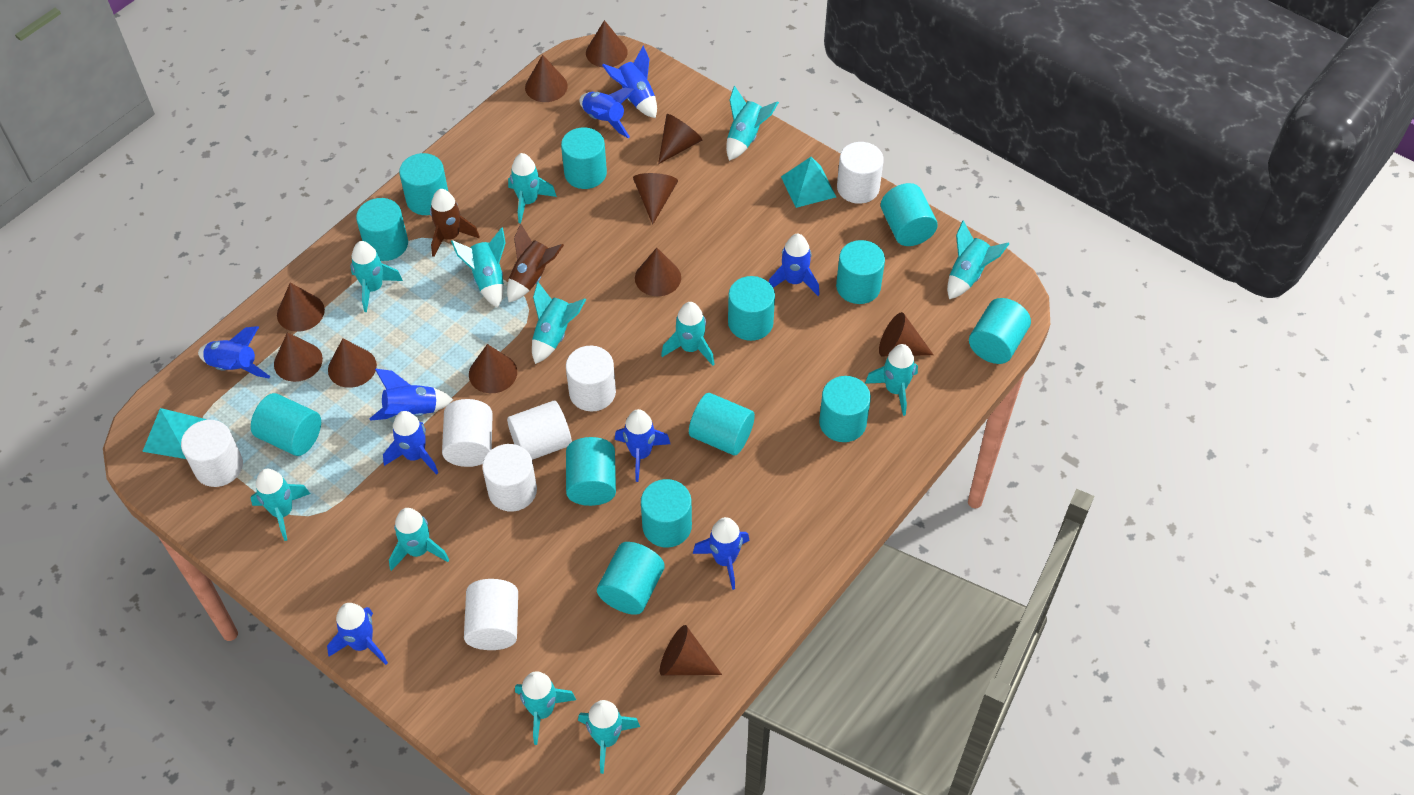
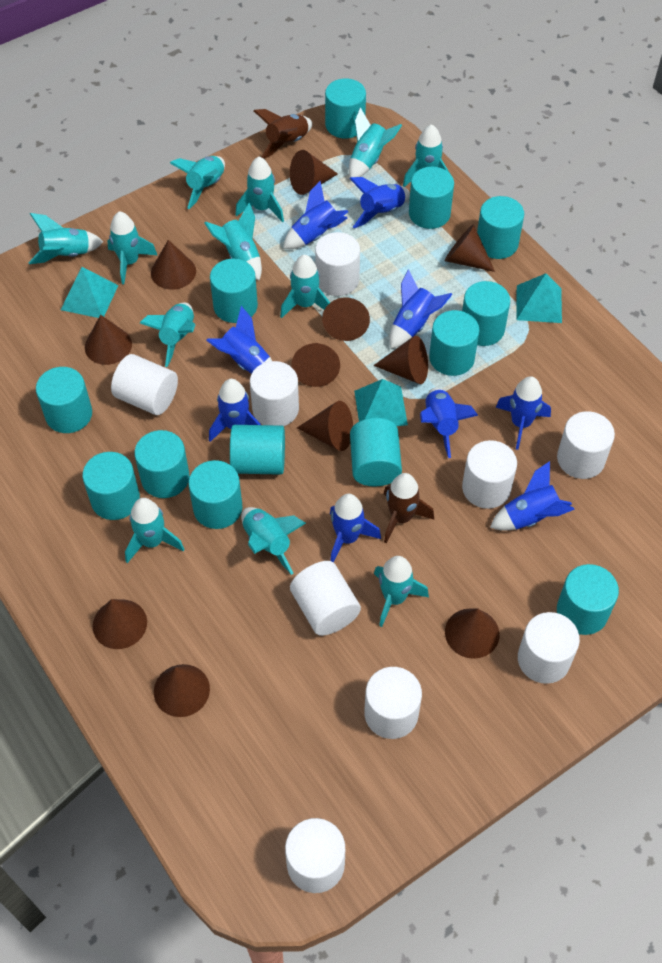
turquoise pyramid: [142,408,206,459] [781,157,836,208] = 2 -> [61,267,118,318] [354,379,408,426] [516,273,562,323] = 3
white cylinder: [181,420,243,487] [442,399,493,467] [464,579,518,650] [482,444,537,512] [507,401,572,460] [566,346,616,412] [837,142,884,204] = 7 -> [111,354,178,415] [250,361,299,426] [285,818,345,893] [290,561,361,636] [315,232,360,296] [364,667,422,739] [462,440,517,509] [518,612,580,684] [557,411,615,479] = 9

